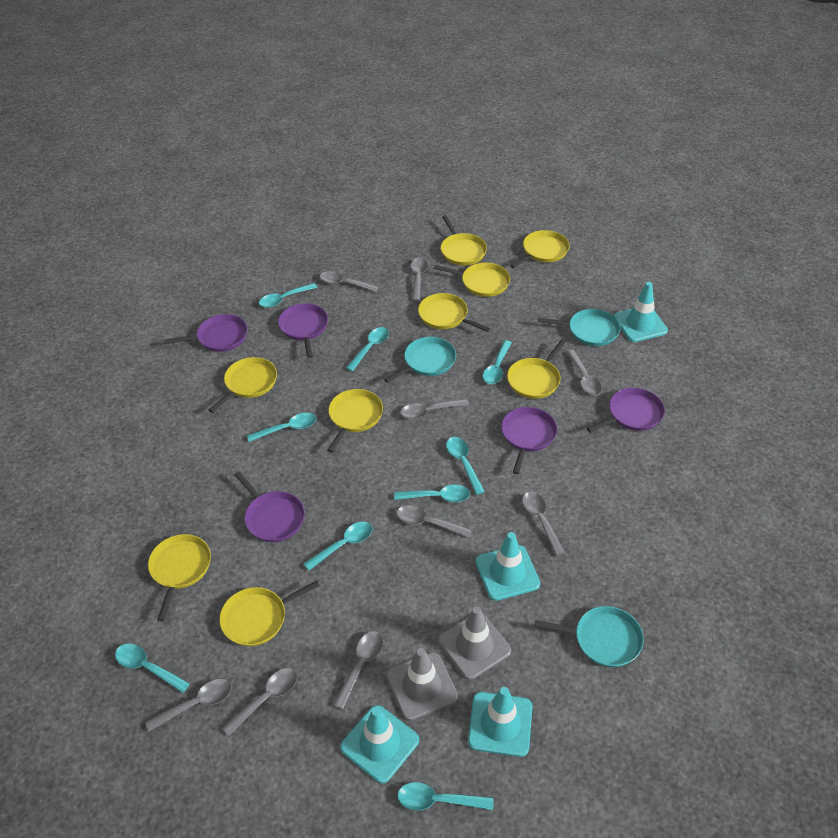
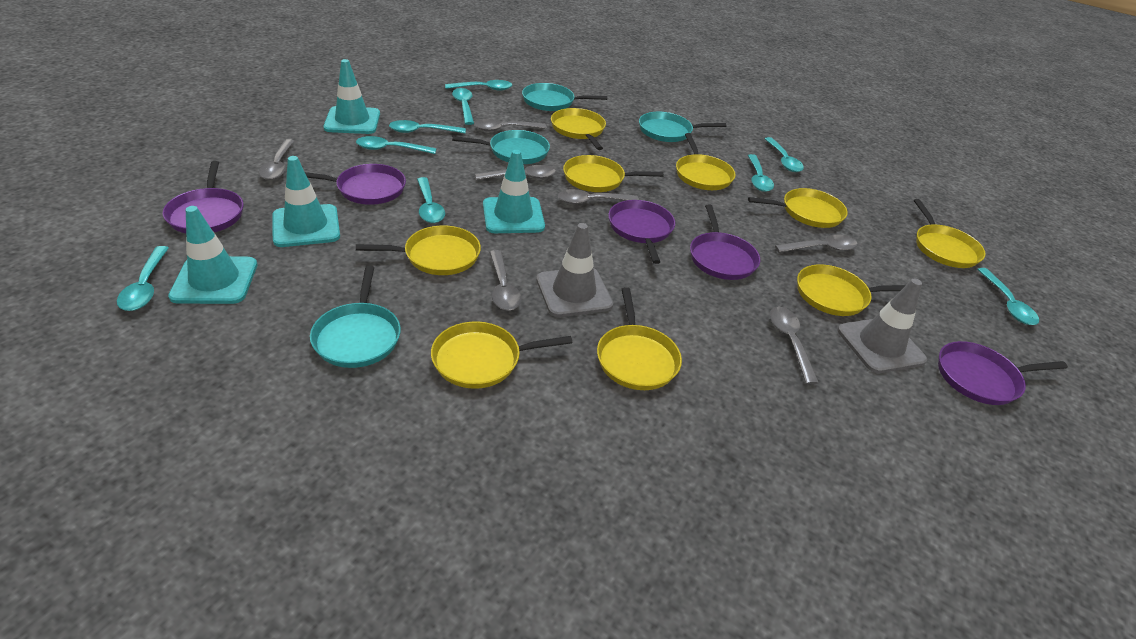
grey spoon: [145,679,232,732] [222,668,297,736] [320,271,379,292] [333,631,383,710] [397,505,472,538] [400,398,469,419] [410,258,428,301] [522,492,565,556] [567,350,602,395] = 9 -> [259,139,295,180] [474,119,547,131] [475,165,556,180] [489,250,521,311] [558,189,639,204] [770,306,819,385] [775,235,857,253] = 7
turquoise pan: [384,337,456,383] [535,606,644,667] [538,309,620,346] = 3 -> [310,266,401,368] [452,130,550,164] [522,83,607,111] [639,112,726,142] = 4

